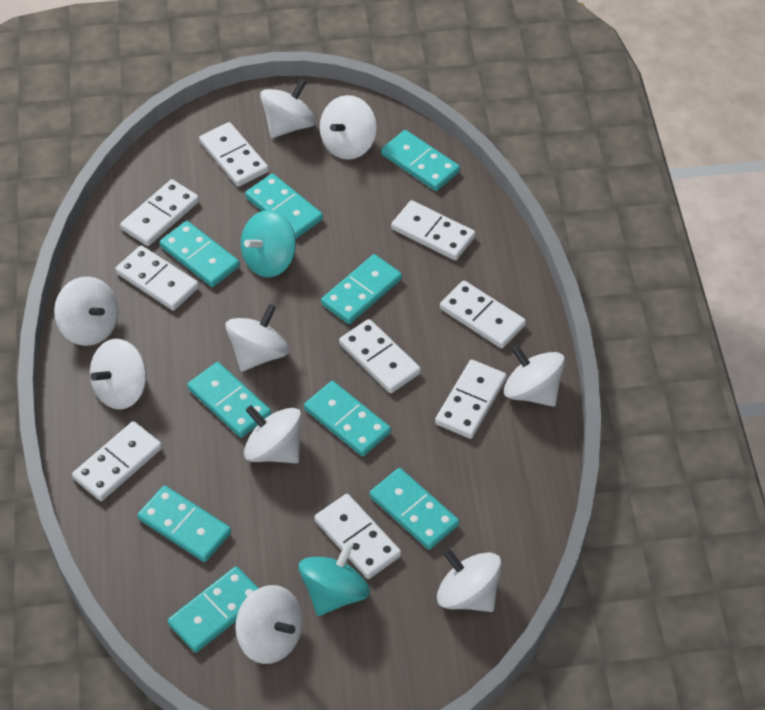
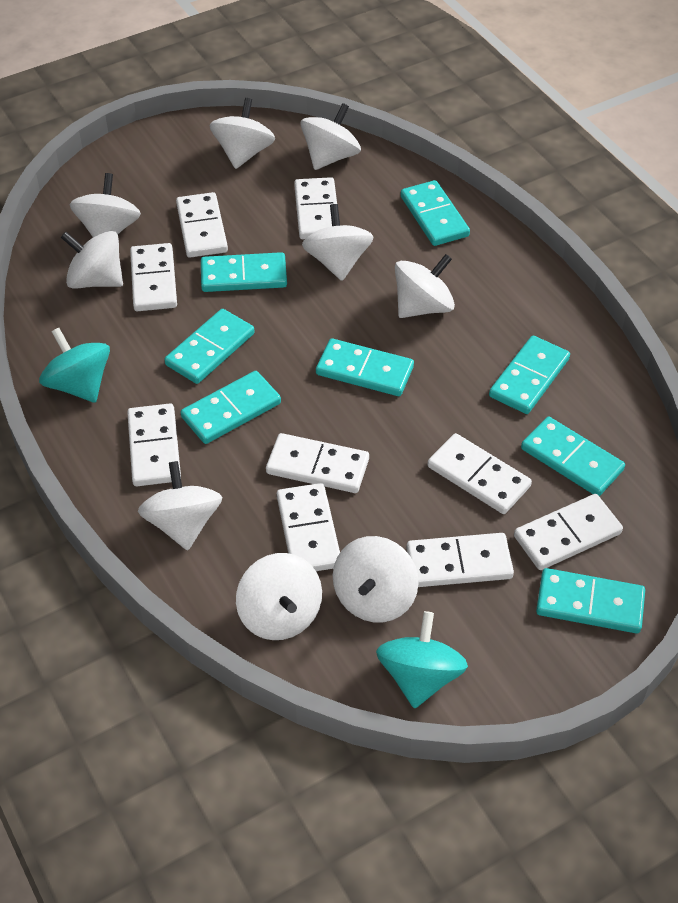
turquoise domino: [138,485,231,562] [159,221,240,287] [168,566,259,653] [187,362,271,438] [245,174,323,238] [304,381,391,456] [321,254,402,324] [370,468,459,550] [381,130,460,191] = 9 -> [164,309,255,384] [181,371,281,444] [201,252,287,292] [316,338,414,396] [401,180,470,246] [489,336,570,414] [521,417,625,496] [536,568,645,633] = 8

